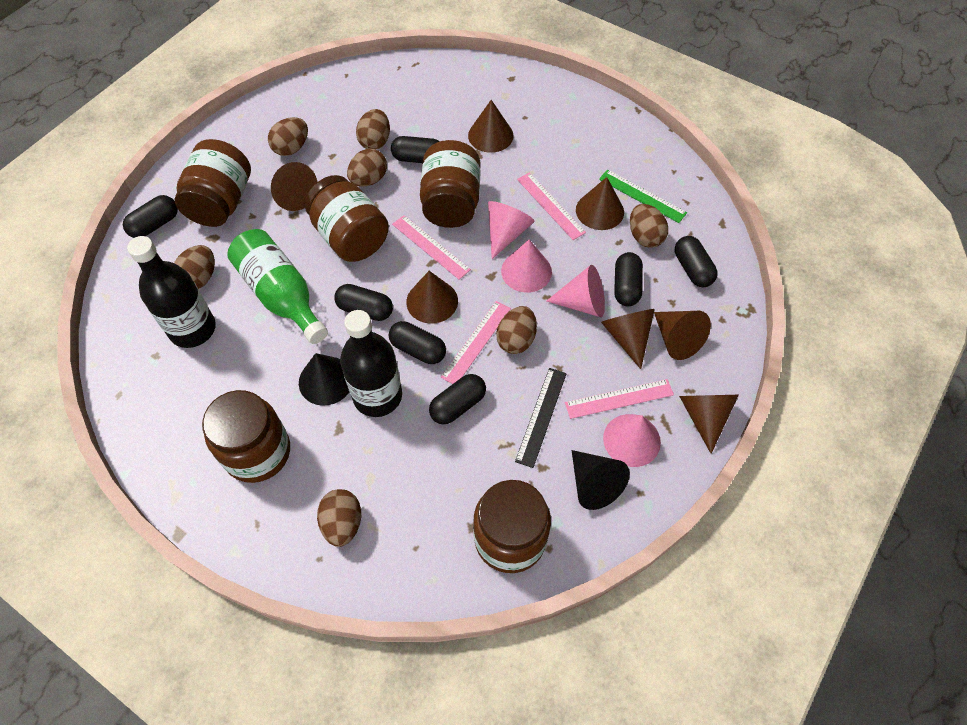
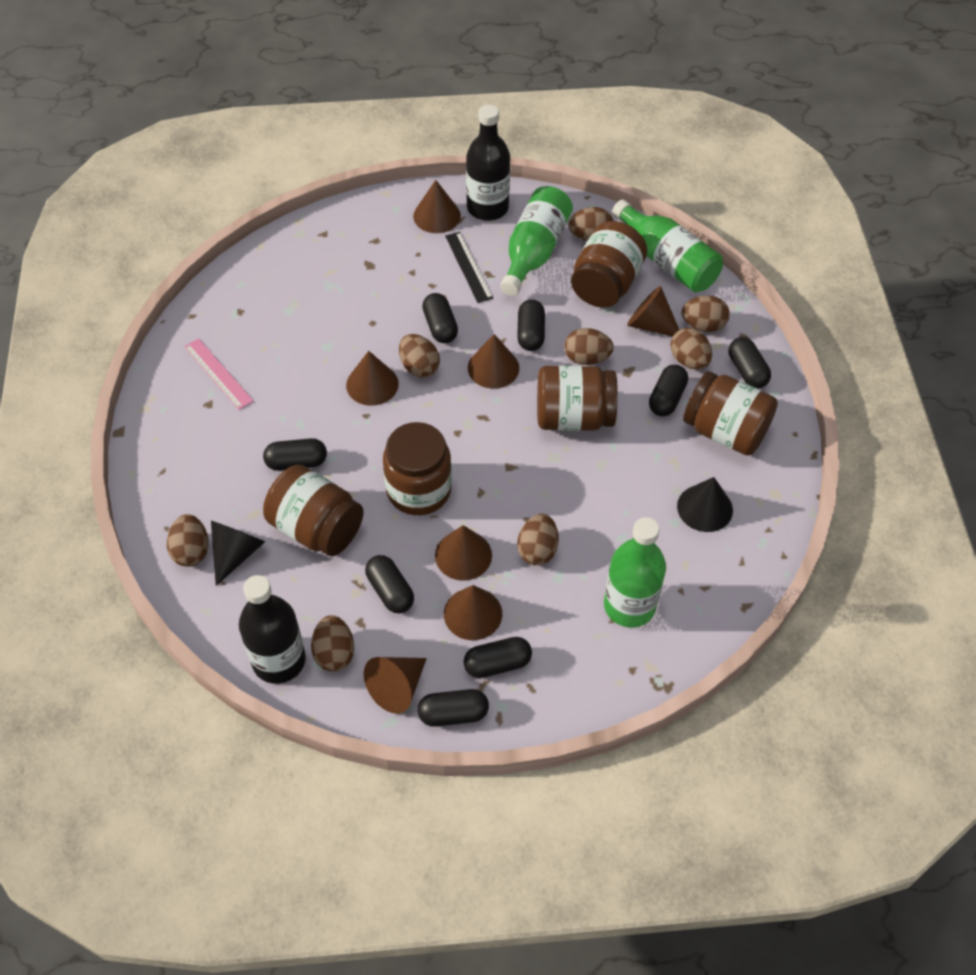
black capsule: [123,195,178,238] [334,284,393,321] [389,321,446,364] [391,136,440,163] [429,374,486,425] [614,252,643,306] [675,236,718,287] = 7 -> [263,438,327,471] [365,555,414,613] [418,689,489,727] [422,293,458,343] [464,637,532,678] [517,299,545,351] [649,365,688,416] [729,337,771,389] = 8
brown egg: [174,245,215,289] [268,117,308,156] [317,489,361,547] [347,149,387,187] [356,109,390,150] [496,306,537,354] [630,204,668,248] = 7 -> [167,514,209,567] [311,615,354,672] [399,334,440,378] [517,514,559,565] [564,328,614,365] [568,207,614,241] [670,328,712,370] [681,295,730,332] = 8
green bottle: [227,229,328,344] = 1 -> [500,186,573,296] [604,517,666,628] [612,199,723,292] = 3
green ruler: [599,169,687,223] = 1 -> none = 0
pink cone: [488,201,534,259] [501,240,552,293] [547,265,605,317] [603,414,661,467] = 4 -> none = 0
pink ruler: [392,215,471,279] [441,301,511,384] [517,172,586,240] [565,379,674,419] = 4 -> [184,338,254,410] = 1

